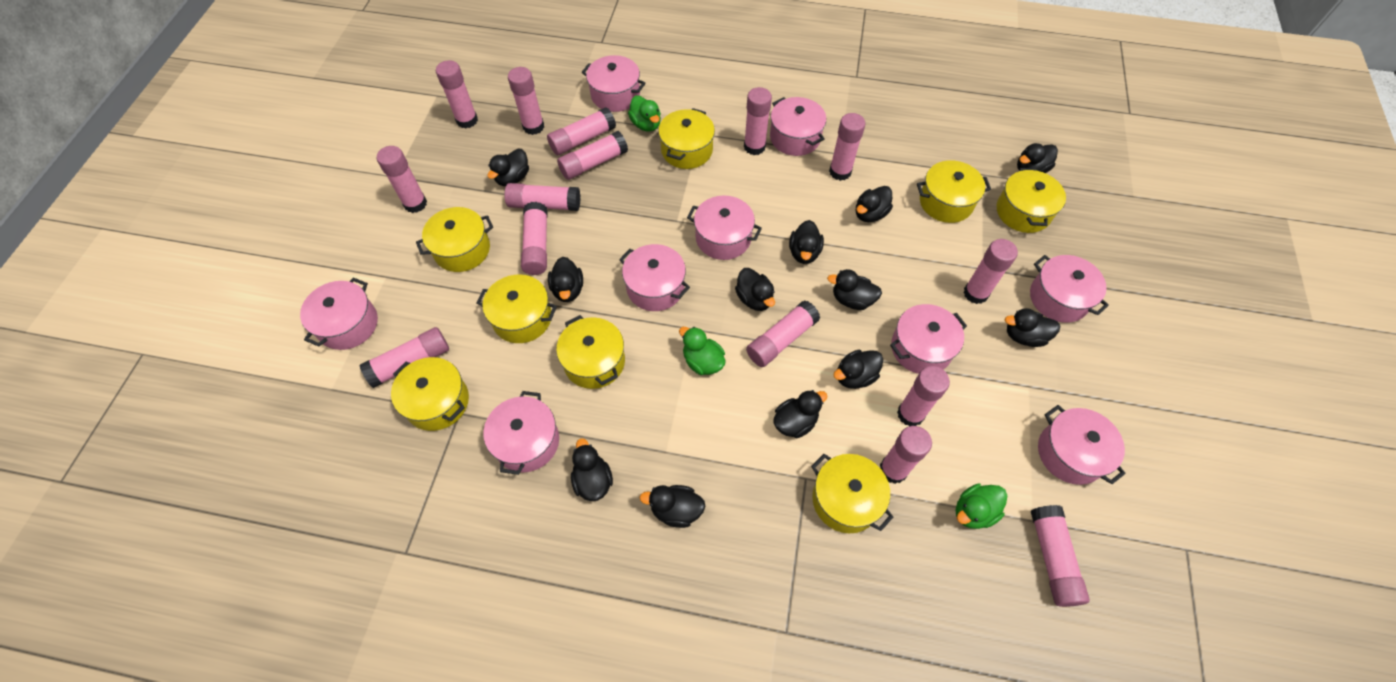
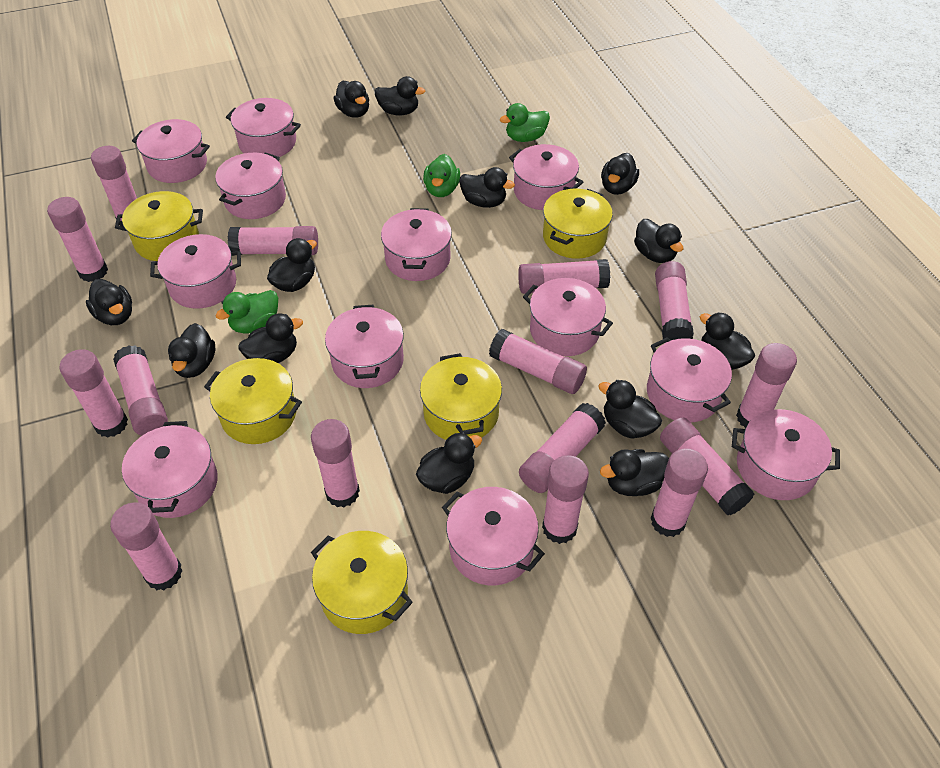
black duck: [487,149,529,186] [548,257,583,302] [571,438,613,501] [640,485,705,528] [735,268,775,311] [773,390,828,438] [789,220,824,264] [827,269,882,310] [833,350,883,389] [856,186,893,222] [1005,308,1060,347] [1017,143,1058,173] = 12 -> [86,279,132,325] [168,323,215,378] [238,314,303,363] [267,238,317,292] [334,81,369,118] [375,76,425,116] [416,432,482,494] [459,167,515,208] [598,380,662,439] [600,449,669,496] [601,153,639,195] [634,219,683,263] [700,312,755,370] = 13
pink pot: [300,278,378,350] [484,391,559,475] [582,55,646,112] [619,244,690,311] [687,195,762,260] [770,97,826,156] [890,304,967,374] [1030,255,1109,323] [1038,405,1126,485] = 9 -> [122,421,218,518] [132,119,210,183] [150,234,241,309] [215,153,286,219] [226,98,301,157] [325,305,404,388] [381,208,452,281] [442,487,545,585] [509,144,583,210] [523,278,613,356] [647,337,732,422] [732,409,840,500] = 12
yellow pot: [391,357,469,431] [416,207,493,272] [476,275,557,343] [556,315,625,389] [658,108,715,169] [811,454,893,533] [917,160,991,223] [997,168,1066,233] = 8 -> [115,191,203,261] [204,358,302,444] [311,531,413,634] [420,353,502,440] [543,189,613,259] = 5

